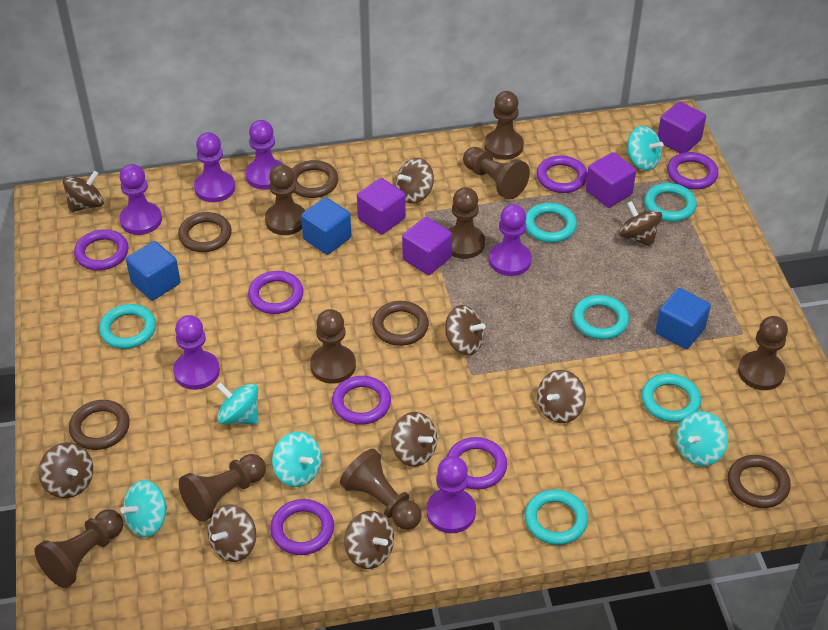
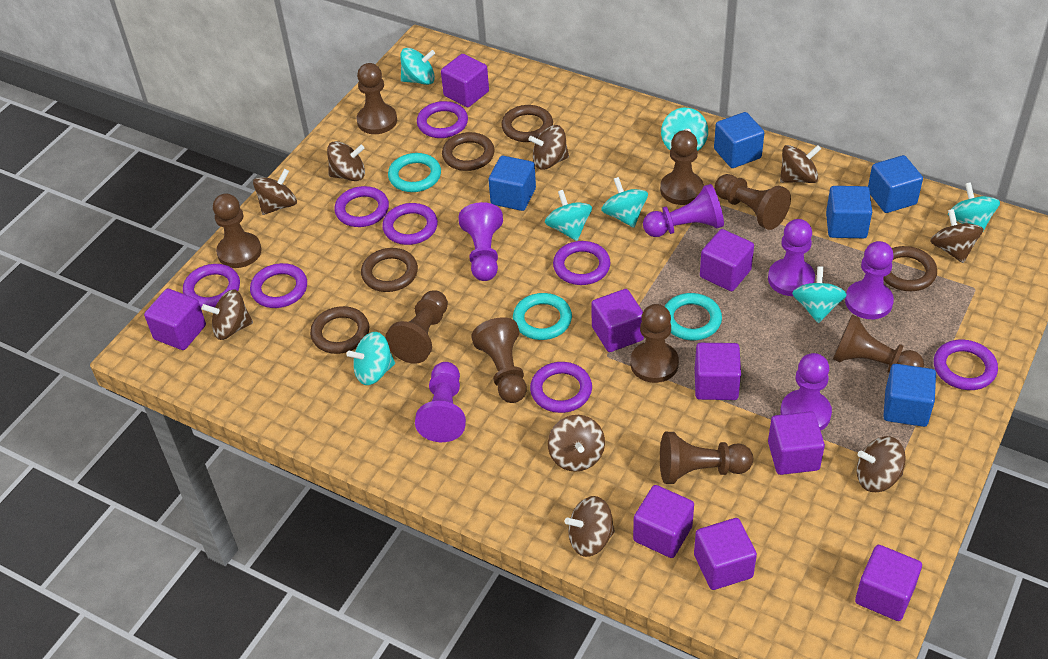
blue cube: [126,241,180,301] [301,197,351,255] [655,288,711,349] = 3 -> [488,156,536,211] [714,112,764,168] [826,186,872,238] [868,155,923,213] [883,364,936,427] = 5
purple cube: [357,178,406,235] [402,217,452,275] [586,152,636,208] [658,101,706,153] = 4 -> [144,289,206,350] [441,54,489,107] [591,289,644,352] [633,485,694,558] [694,518,757,590] [695,343,741,400] [700,229,754,291] [768,411,825,475] [855,545,922,621] = 9
purple ring: [74,229,128,271] [248,271,304,314] [270,499,334,555] [332,376,391,425] [447,437,507,490] [536,155,588,193] [667,152,719,190] = 7 -> [183,264,240,308] [250,263,307,308] [334,186,389,227] [382,203,438,245] [417,101,468,138] [530,362,592,413] [553,241,610,285] [934,339,998,390] = 8
turquoise ring: [99,304,156,349] [524,490,588,545] [525,203,577,243] [573,295,629,339] [641,373,701,422] [644,183,697,222] = 6 -> [388,153,441,192] [513,293,572,340] [665,293,722,340] = 3
turquoise spinning top: [120,480,167,537] [216,383,258,424] [272,432,321,487] [627,126,664,171] [676,411,728,466] = 5 -> [346,332,395,385] [400,48,435,85] [545,190,592,241] [601,177,648,228] [661,108,708,151] [792,266,847,323] [948,182,1000,231] = 7

